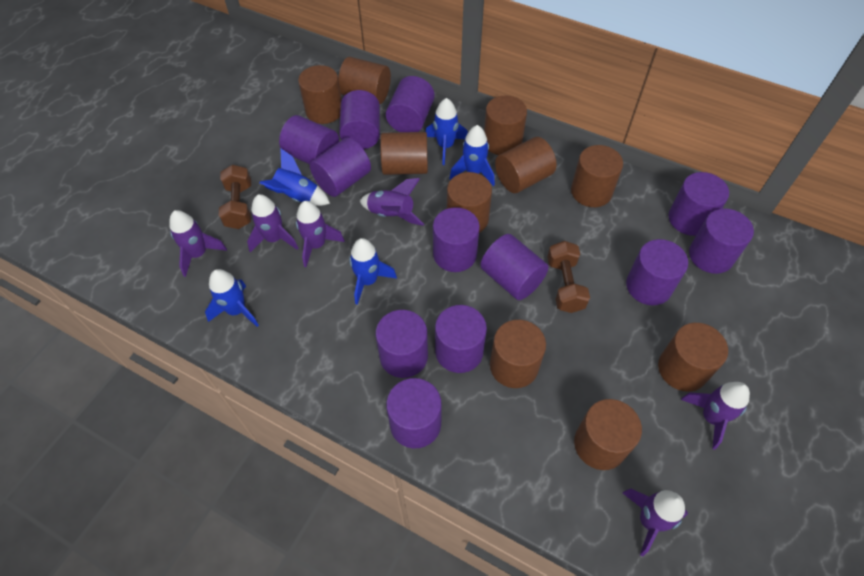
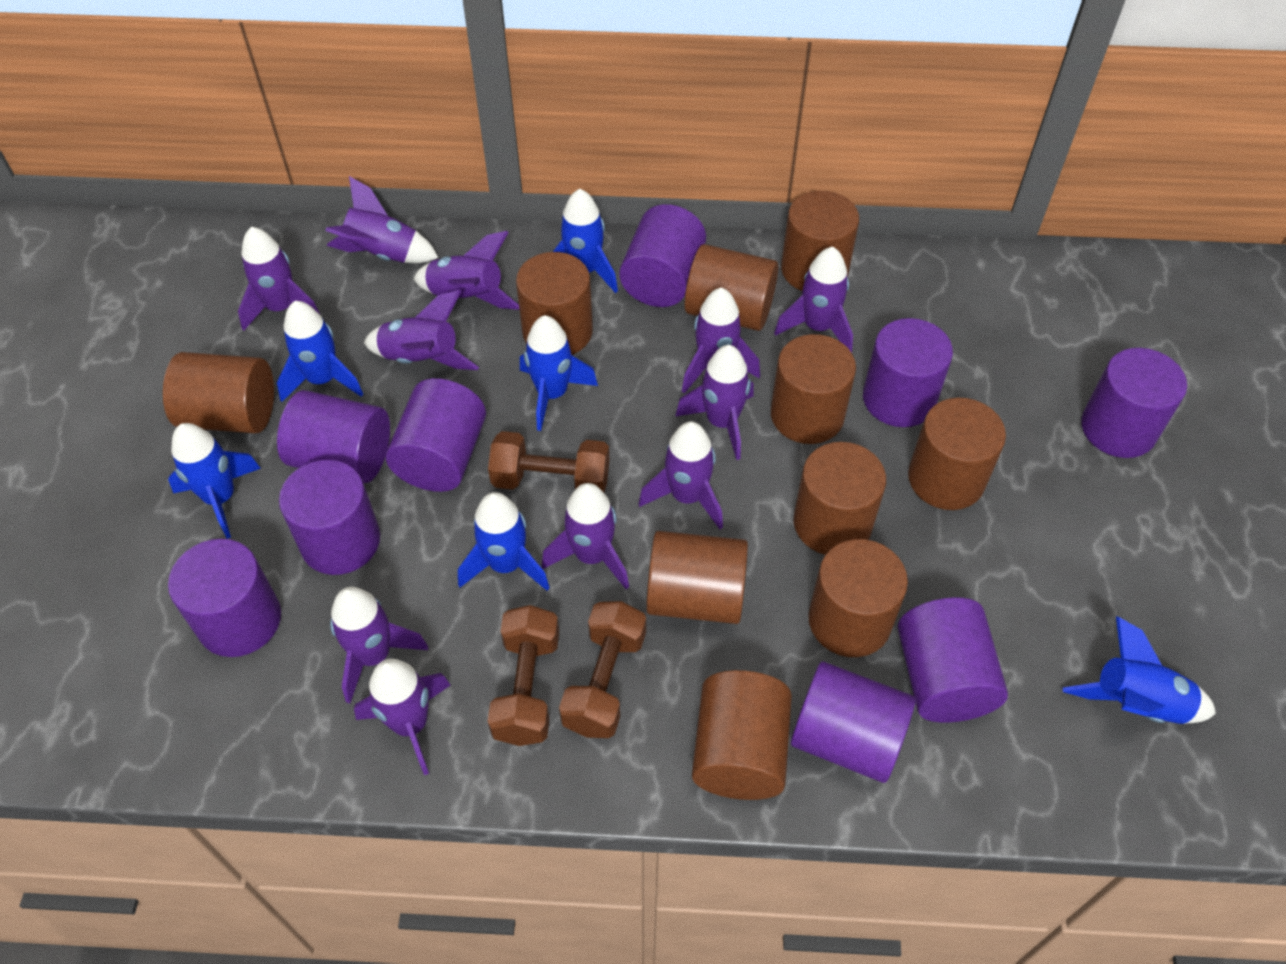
blue rocket: [205,269,259,327] [259,148,330,206] [349,238,397,305] [426,98,468,165] [449,125,495,186] = 5 -> [168,423,261,539] [277,301,363,402] [458,492,550,591] [520,315,598,431] [553,189,618,293] [1063,617,1216,724] = 6
brown dumbbell: [219,165,251,229] [547,241,590,313] = 2 -> [488,431,610,492] [488,605,559,746] [559,601,646,738] = 3
purple cylinder: [279,115,339,164] [310,137,371,197] [339,90,380,149] [376,310,428,378] [386,76,435,132] [386,378,442,449] [433,207,480,272] [435,305,487,373] [480,234,549,300] [626,239,688,305] [668,172,729,236] [689,208,754,274] = 12 -> [168,539,281,657] [277,390,390,483] [279,460,380,575] [386,378,486,492] [619,204,706,307] [791,662,916,783] [863,318,953,427] [898,597,1008,722] [1081,348,1187,458] = 9
purple rocket: [169,210,227,277] [247,194,298,252] [296,201,345,267] [360,178,424,226] [623,489,688,557] [681,382,750,450] = 6 -> [238,227,320,331] [325,176,439,263] [330,587,428,703] [354,659,451,775] [364,290,479,370] [413,231,519,310] [542,483,629,589] [639,421,723,529] [676,345,754,460] [682,288,760,394] [774,247,853,353] = 11

